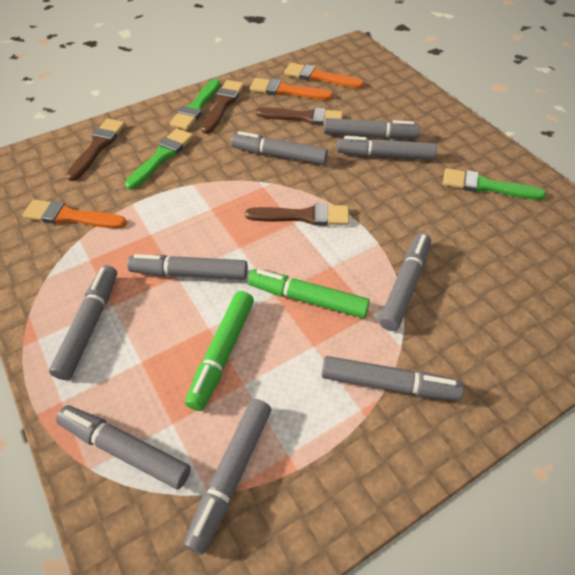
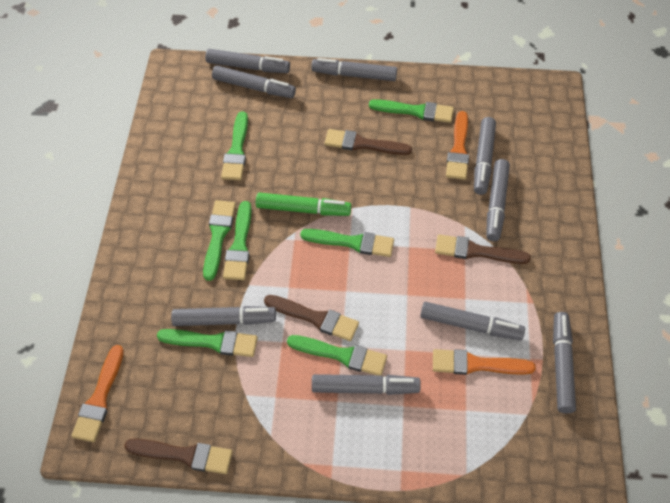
green brush: [125,128,193,190] [170,79,220,130] [443,168,546,200] = 3 -> [157,329,258,357] [203,200,236,281] [221,111,248,180] [223,201,252,280] [287,335,387,375] [300,229,394,257] [369,99,454,123] = 7
green marker: [185,291,254,411] [248,269,370,318] = 2 -> [256,193,351,216] = 1

